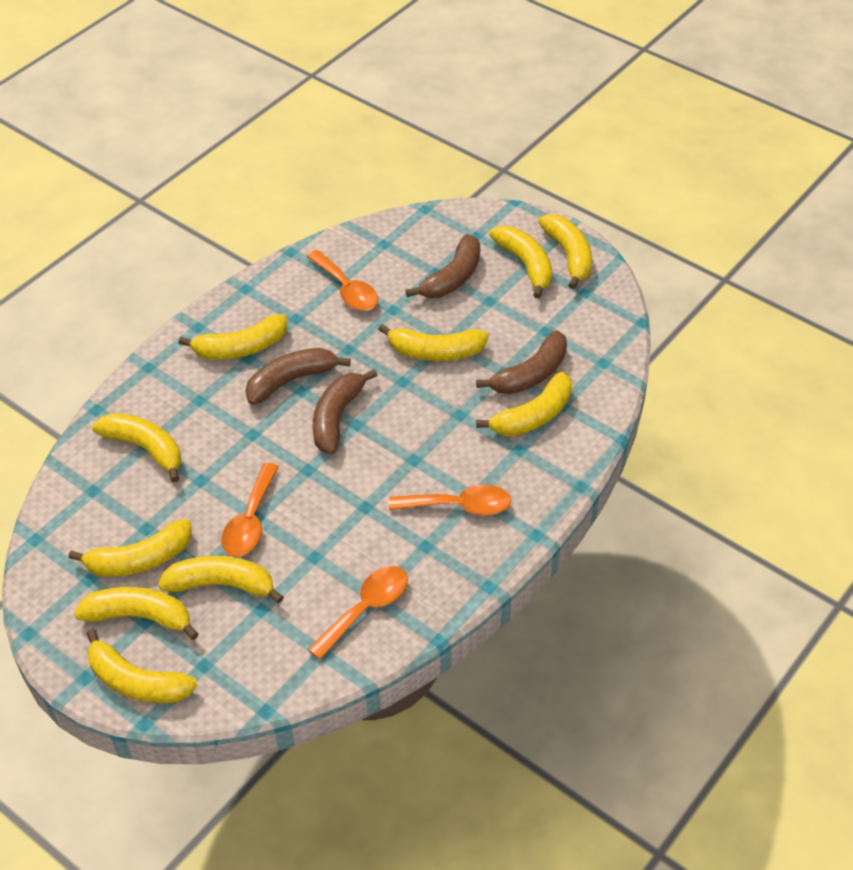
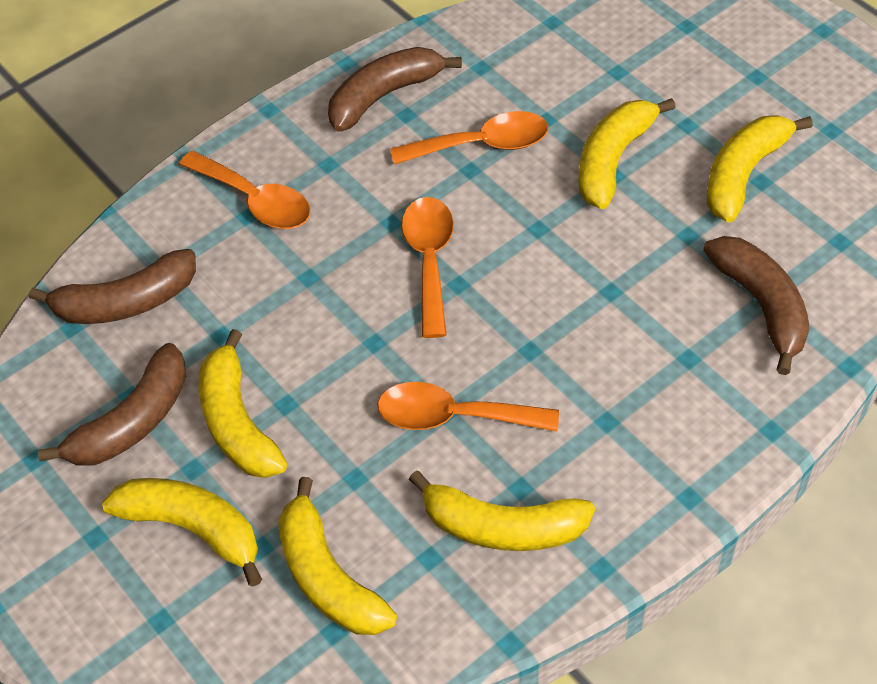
yellow banana: [69,519,192,577] [74,587,199,640] [86,629,197,703] [92,413,181,483] [158,556,284,604] [179,314,287,360] [378,324,489,361] [476,372,572,436] [490,226,552,299] [538,214,592,289] = 10 -> [102,478,262,587] [199,329,287,478] [279,477,397,635] [409,470,595,551] [579,98,676,209] [707,115,813,222] = 6

